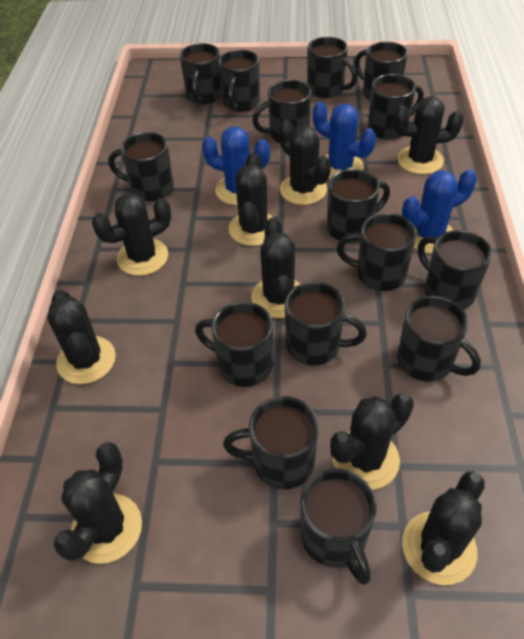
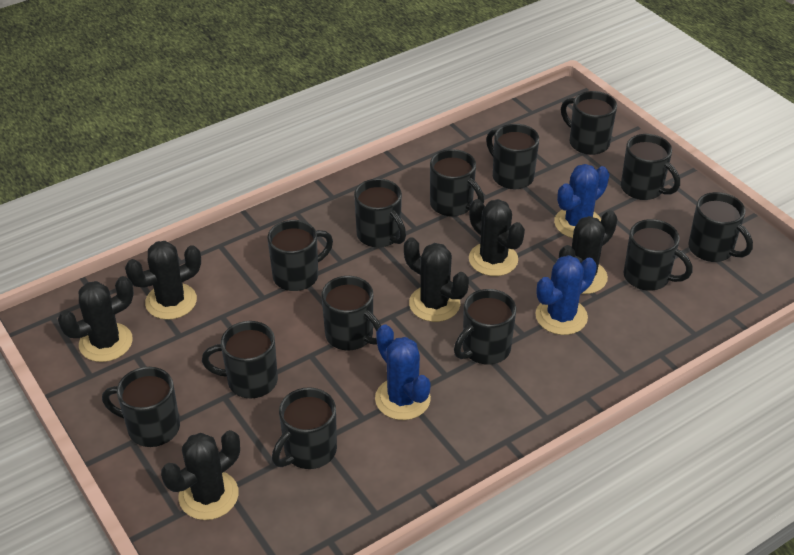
black cactus: [47,290,116,384] [54,442,142,564] [92,193,171,276] [229,152,273,246] [251,217,300,318] [279,119,331,205] [330,393,414,490] [393,96,464,174] [402,472,485,585] = 9 -> [58,276,134,362] [125,241,201,320] [161,430,240,520] [404,237,469,322] [469,199,525,276] [559,210,617,294] = 6
black mug: [108,132,174,202] [180,43,222,105] [195,302,273,387] [218,50,260,112] [223,396,319,490] [252,80,311,143] [285,282,367,366] [300,468,377,585] [307,37,358,98] [327,169,390,243] [337,213,417,291] [355,42,408,101] [368,74,424,140] [398,296,481,382] [418,230,492,309] = 15 -> [102,367,180,447] [202,321,278,399] [267,220,333,291] [272,387,337,469] [322,276,381,351] [354,179,406,248] [430,149,484,217] [454,289,516,365] [486,124,539,189] [561,91,617,155] [621,134,680,200] [624,219,693,291] [688,192,753,262] = 13

